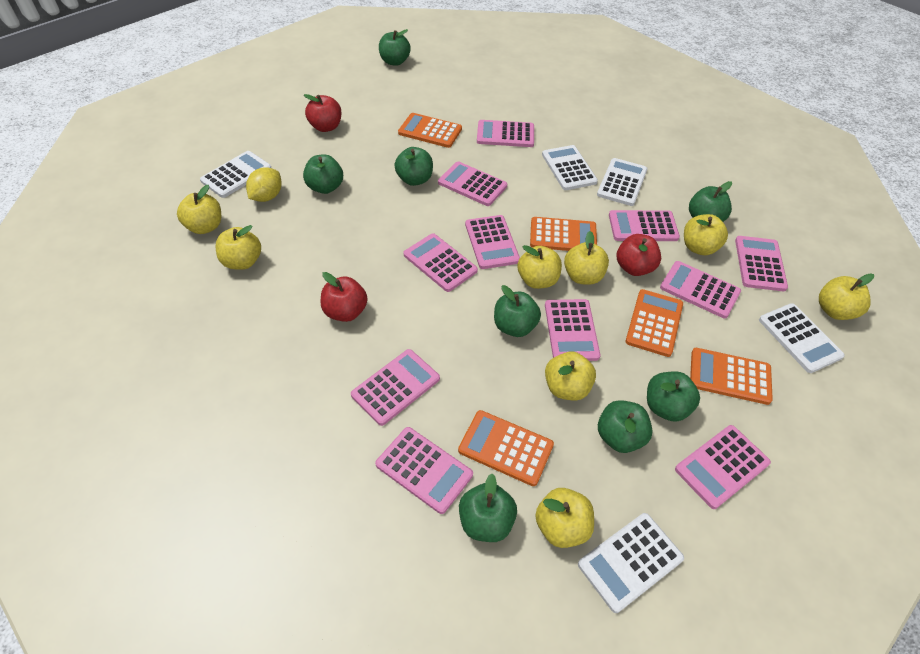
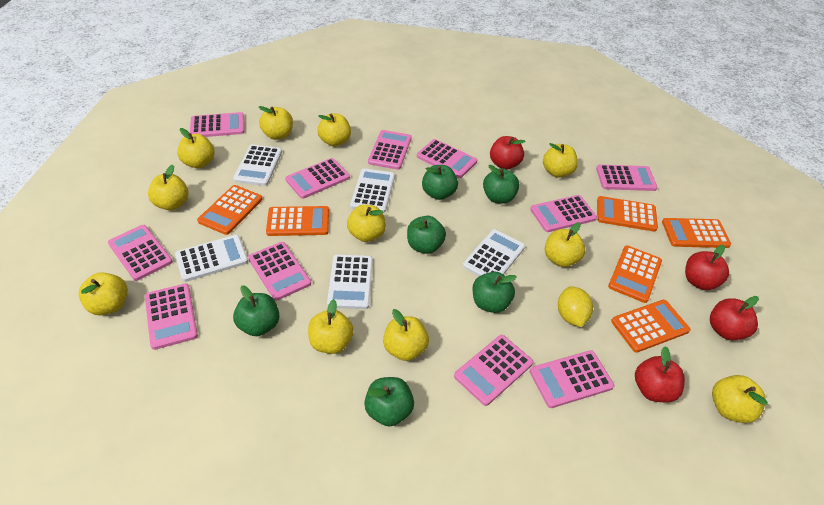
green apple: [303,154,343,194] [379,29,411,66] [394,147,433,186] [459,474,517,542] [494,285,541,337] [598,400,653,453] [647,371,700,422] [689,181,732,222] = 8 -> [233,285,280,336] [364,377,414,427] [407,216,446,254] [422,165,458,200] [473,272,517,313] [483,165,519,204] = 6
orange calculator: [398,113,462,148] [458,410,554,486] [530,217,597,251] [625,289,683,357] [690,348,773,405] = 5 -> [197,185,263,235] [266,206,329,236] [597,196,658,232] [608,245,662,303] [611,300,691,352] [662,218,731,248] = 6
red apple: [304,94,342,132] [321,272,368,322] [617,234,661,276] = 3 -> [490,136,526,169] [635,346,685,403] [685,245,729,290] [710,296,759,340] = 4
yellow apple: [177,185,221,234] [215,225,261,270] [517,245,562,289] [535,488,594,548] [545,352,596,401] [564,231,609,285] [684,214,728,255] [819,273,874,320] = 8 -> [79,272,128,315] [148,165,189,210] [177,128,215,168] [259,106,293,140] [308,299,354,354] [317,113,351,147] [347,204,386,242] [383,309,429,361] [543,143,578,177] [545,222,585,267] [712,375,768,423] = 11

